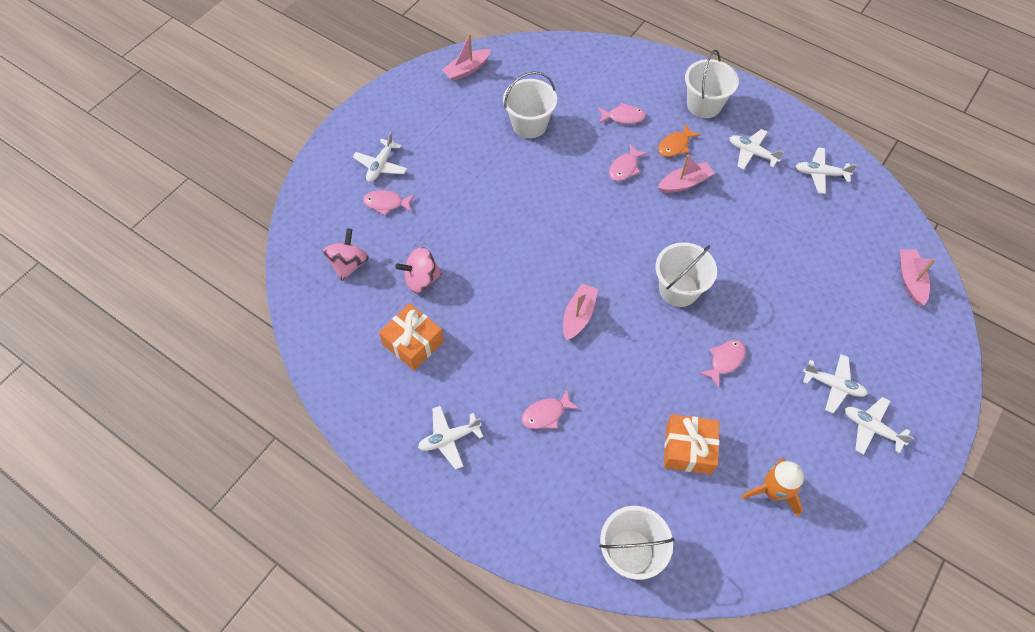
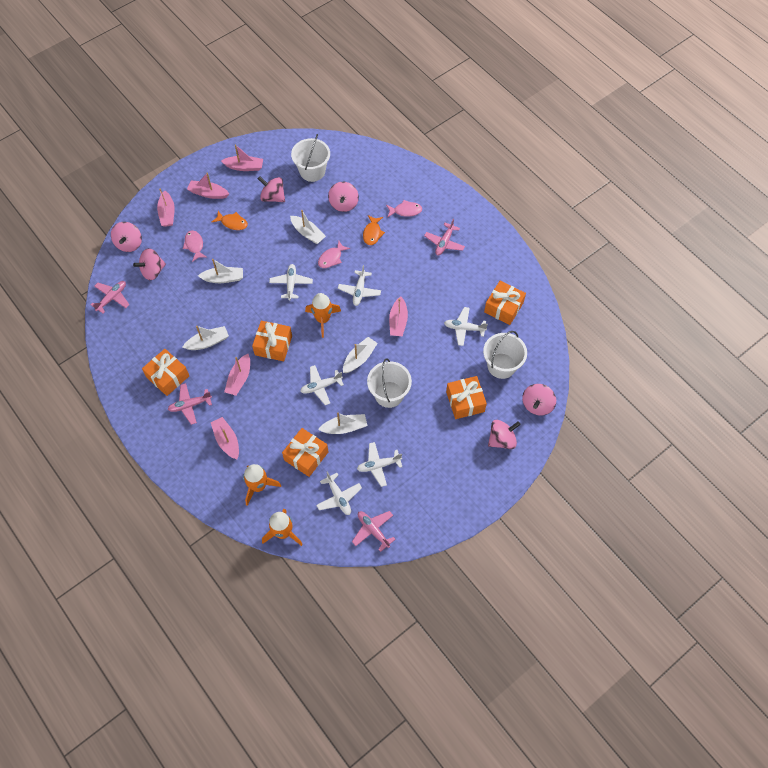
orange fish: [658,124,700,157] = 1 -> [212,211,248,230] [363,215,385,245] = 2
orange gift: [379,303,444,371] [664,414,719,474] = 2 -> [142,349,189,396] [252,321,292,361] [282,428,328,477] [446,376,487,419] [484,281,526,325] = 5
orange rocket: [741,458,804,517] = 1 -> [243,464,281,506] [262,509,303,546] [305,293,341,338] = 3
pink boat: [442,34,491,82] [563,283,598,340] [658,155,715,193] [900,249,936,306] = 4 -> [157,188,175,227] [187,173,229,199] [211,417,239,459] [221,144,263,171] [224,354,250,396] [389,296,408,336] = 6
pink fish: [363,190,415,216] [521,389,579,429] [598,103,646,124] [609,144,648,181] [699,340,746,388] = 5 -> [183,230,207,262] [318,241,350,268] [386,200,422,218] = 3
pink plane: none = 0 -> [90,281,130,314] [168,383,212,425] [352,511,396,552] [424,219,465,256] = 4
pink spinning top: [323,228,369,281] [395,247,442,293] = 2 -> [111,222,142,252] [133,248,166,280] [258,176,285,202] [328,182,359,212] [488,420,521,449] [522,384,556,416] = 6
white boat: none = 0 -> [182,326,229,350] [198,259,243,283] [290,210,326,244] [318,413,367,434] [343,337,378,373] = 5
white bucket: [503,71,557,138] [599,506,675,580] [655,242,717,307] [685,50,739,118] = 4 -> [291,134,330,182] [367,358,412,408] [483,331,527,379] = 3

